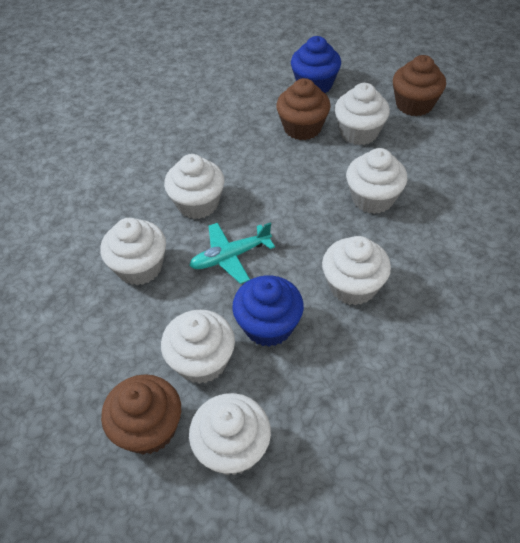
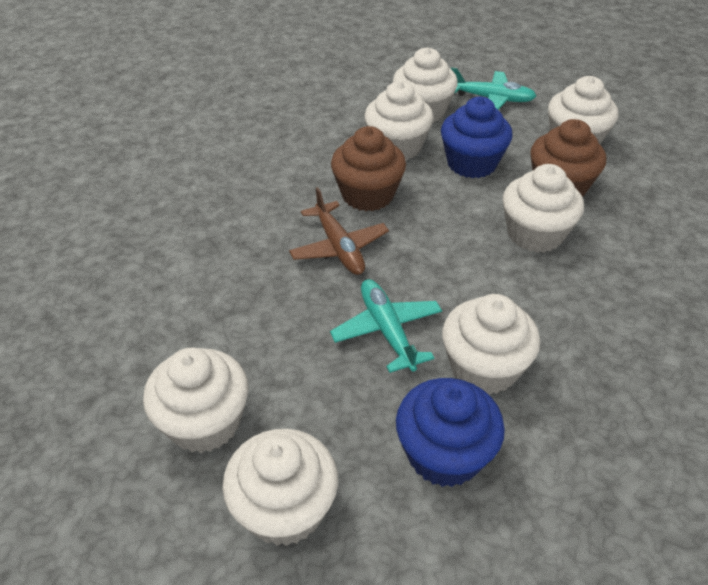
brown cupcake: [101,374,181,455] [276,78,331,140] [393,55,446,116] = 3 -> [331,126,406,211] [530,119,606,197] = 2
brown plane: none = 0 -> [289,187,389,275] = 1
turquoise plane: [189,223,275,284] = 1 -> [330,279,442,373] [451,67,536,110] = 2

